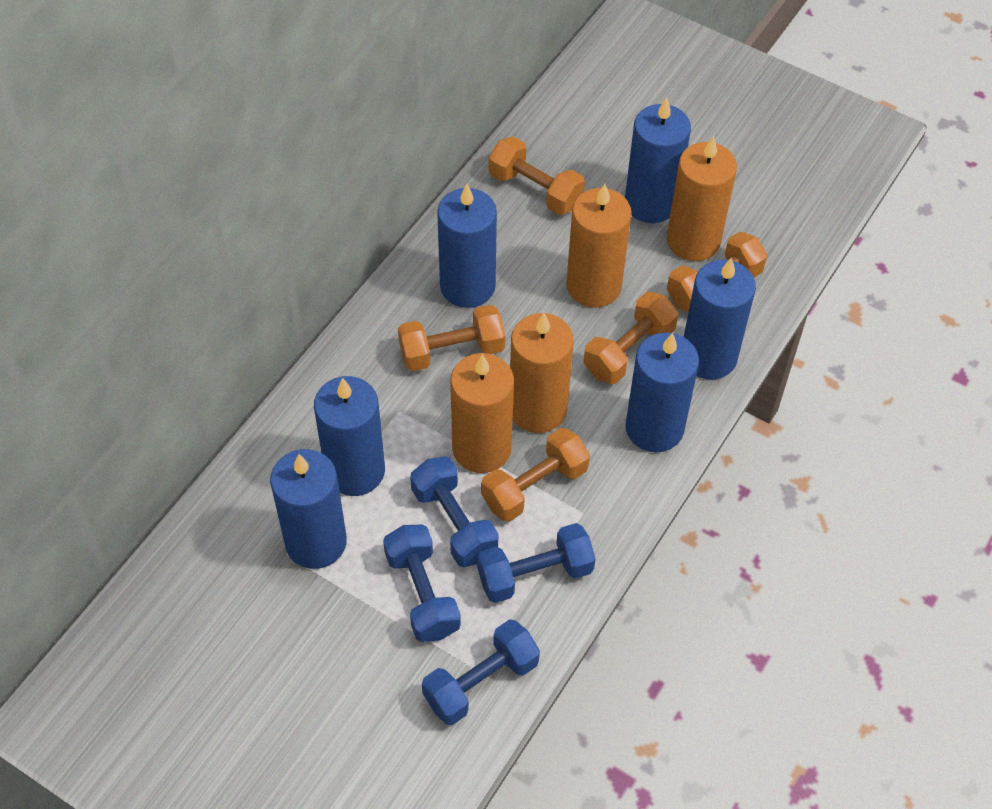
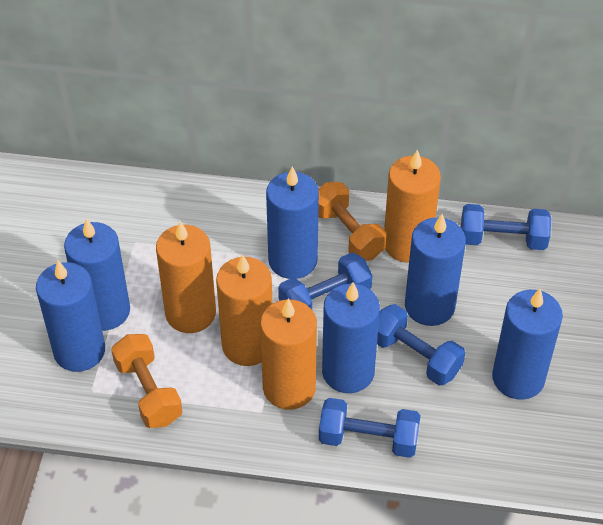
orange dumbbell: [398,305,506,371] [481,428,590,522] [488,136,585,215] [583,292,678,384] [667,232,767,312] = 5 -> [111,334,182,428] [318,182,386,261] = 2

